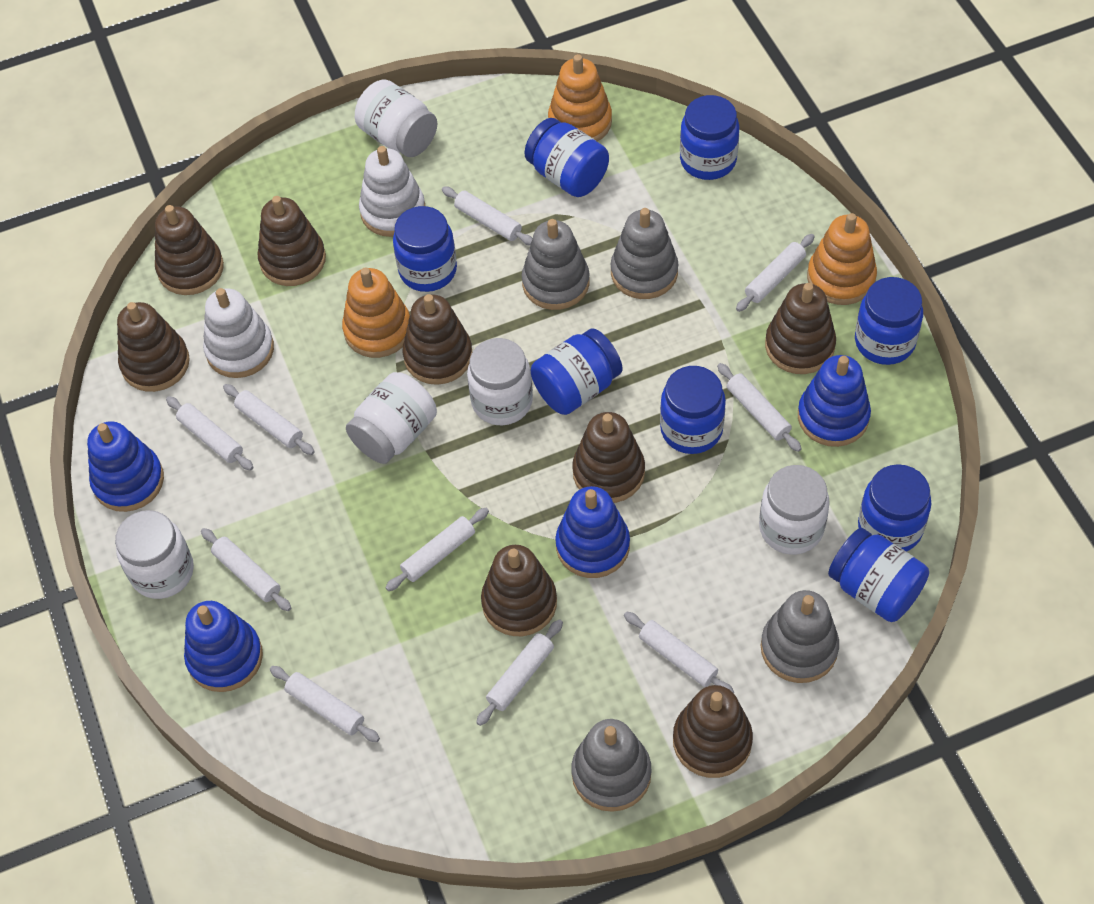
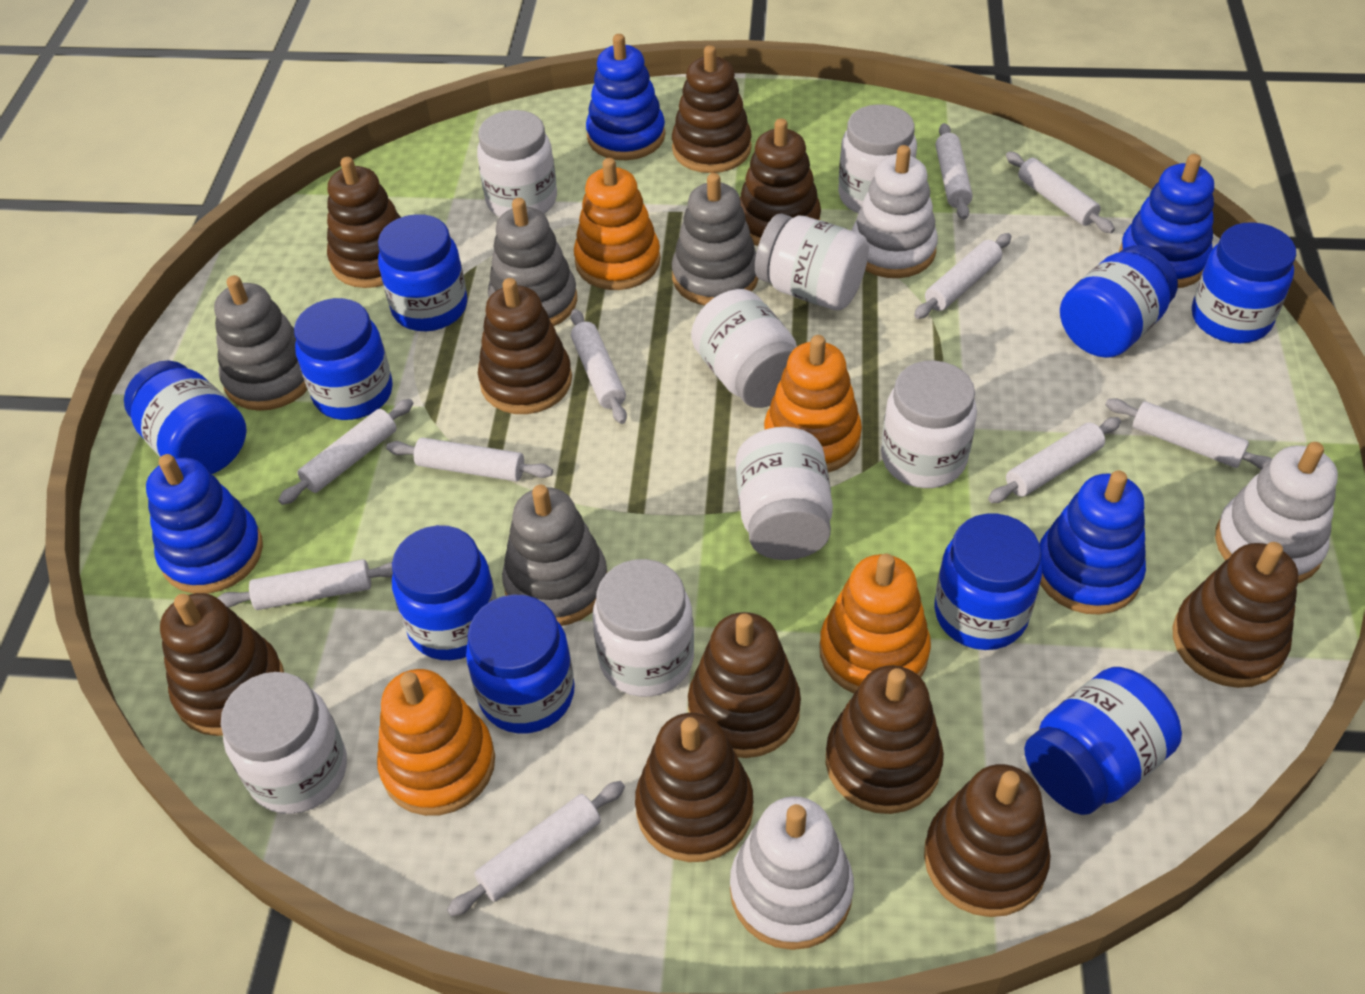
blue jar: [393,206,457,292] [525,118,609,197] [531,328,622,415] [660,366,726,454] [680,95,739,180] [828,528,929,622] [855,277,923,365] [858,464,931,552] = 8 -> [124,360,247,474] [294,298,393,420] [378,214,467,331] [392,525,497,660] [466,595,575,734] [934,514,1042,650] [1024,667,1182,815] [1060,245,1178,358] [1192,222,1296,343] = 9
brown stacking toy: [117,302,190,392] [155,205,224,295] [258,196,326,286] [402,294,472,385] [481,545,557,636] [572,412,645,503] [673,685,753,778] [765,283,836,374] = 8 -> [160,593,284,736] [327,157,401,288] [478,278,572,414] [635,713,753,862] [672,45,752,173] [688,612,801,758] [740,118,821,246] [826,665,944,814] [924,764,1051,917] [1173,542,1298,688] = 10
orange stacking toy: [342,267,410,358] [548,54,612,142] [807,213,877,305] = 3 -> [377,669,495,816] [574,158,661,290] [764,335,862,472] [819,554,931,693] = 4
white jar: [115,510,194,599] [346,372,437,464] [355,80,437,157] [467,338,533,425] [759,465,830,555] = 5 -> [221,672,347,814] [477,110,557,217] [592,559,694,697] [691,289,797,408] [736,427,833,560] [755,213,869,310] [838,104,917,213] [881,360,977,488] = 8
white stacking toy: [203,288,274,378] [359,146,425,237] = 2 -> [730,796,854,950] [851,145,938,278] [1215,442,1338,583] = 3

